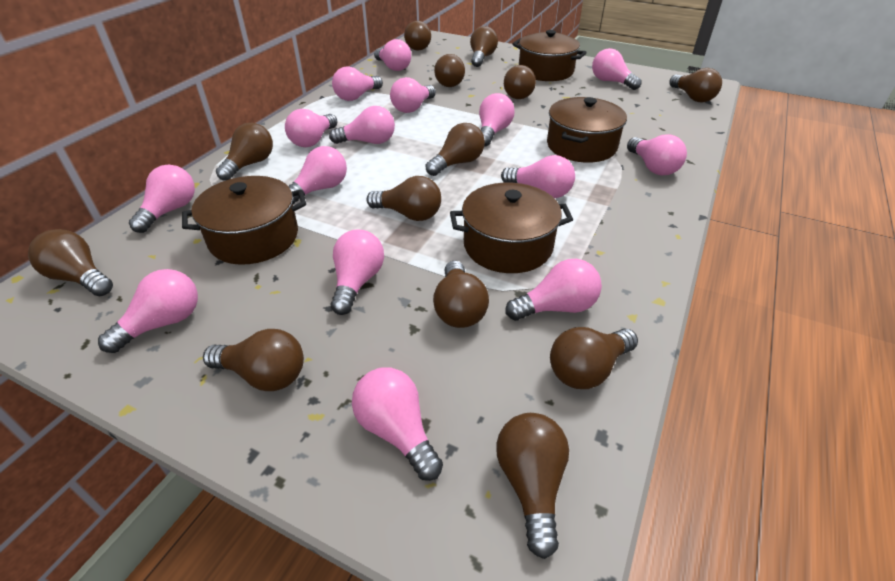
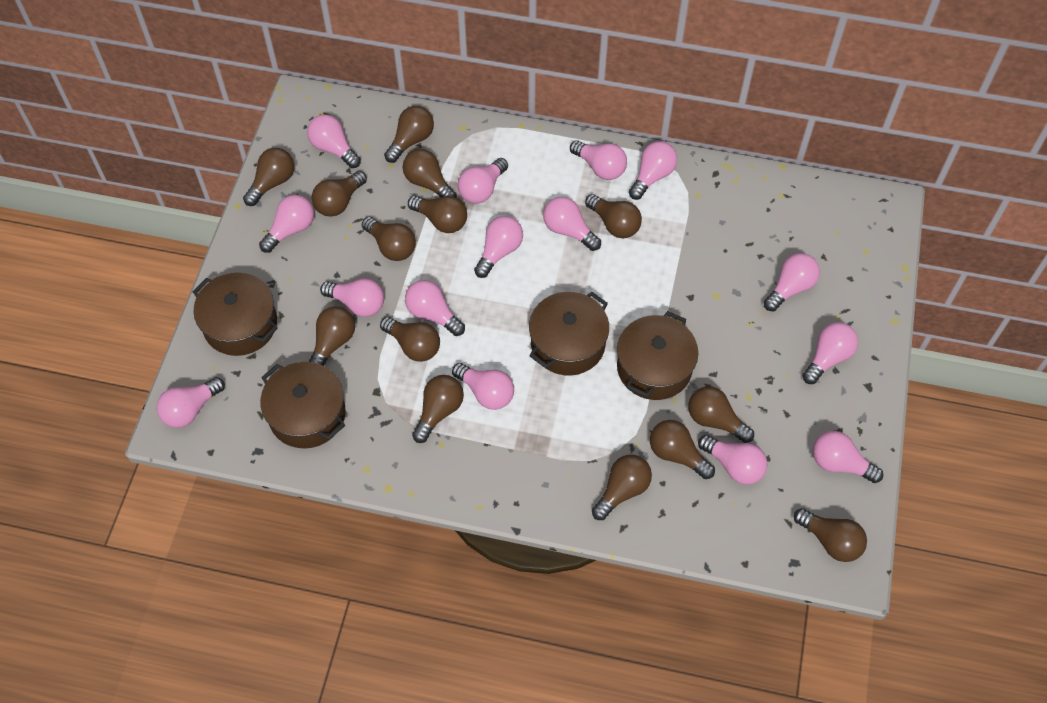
brown light bulb: [28,229,113,296] [203,329,304,391] [216,123,273,181] [366,176,441,221] [404,21,431,51] [425,123,485,176] [433,261,489,328] [434,54,465,87] [470,26,498,67] [496,413,569,559] [504,65,536,99] [550,327,638,389] [669,68,722,102] = 13 -> [243,148,294,206] [309,306,355,366] [312,171,367,217] [362,217,416,261] [380,317,440,362] [384,106,434,163] [403,149,457,198] [408,196,467,233] [412,375,464,443] [585,194,642,238] [592,455,652,520] [650,420,715,479] [688,386,754,443] [794,508,867,562] = 14

